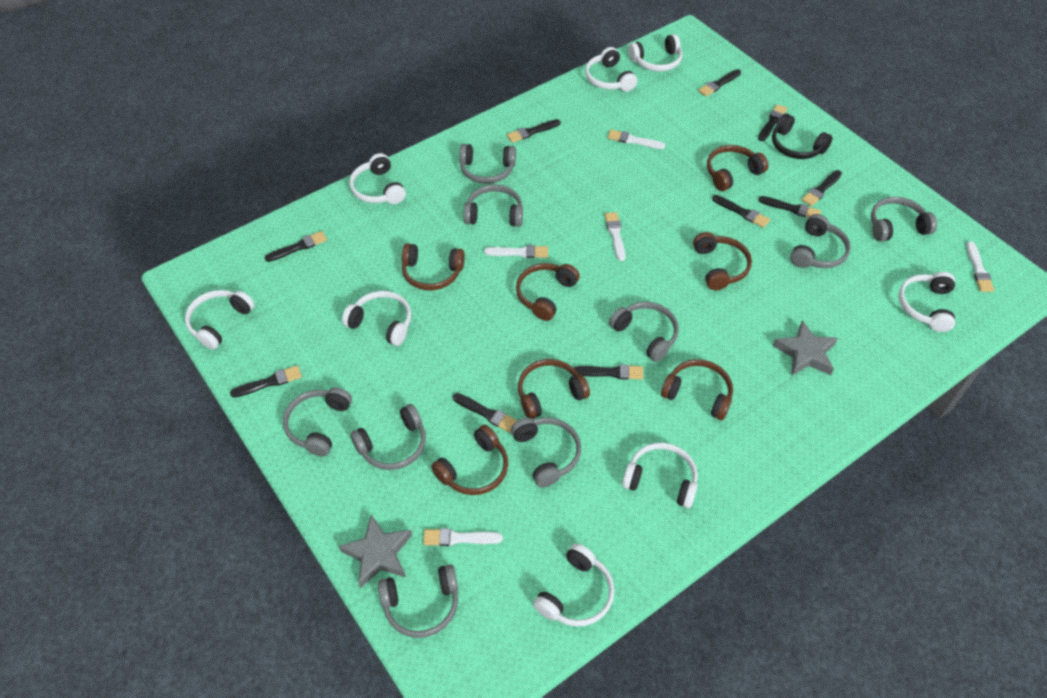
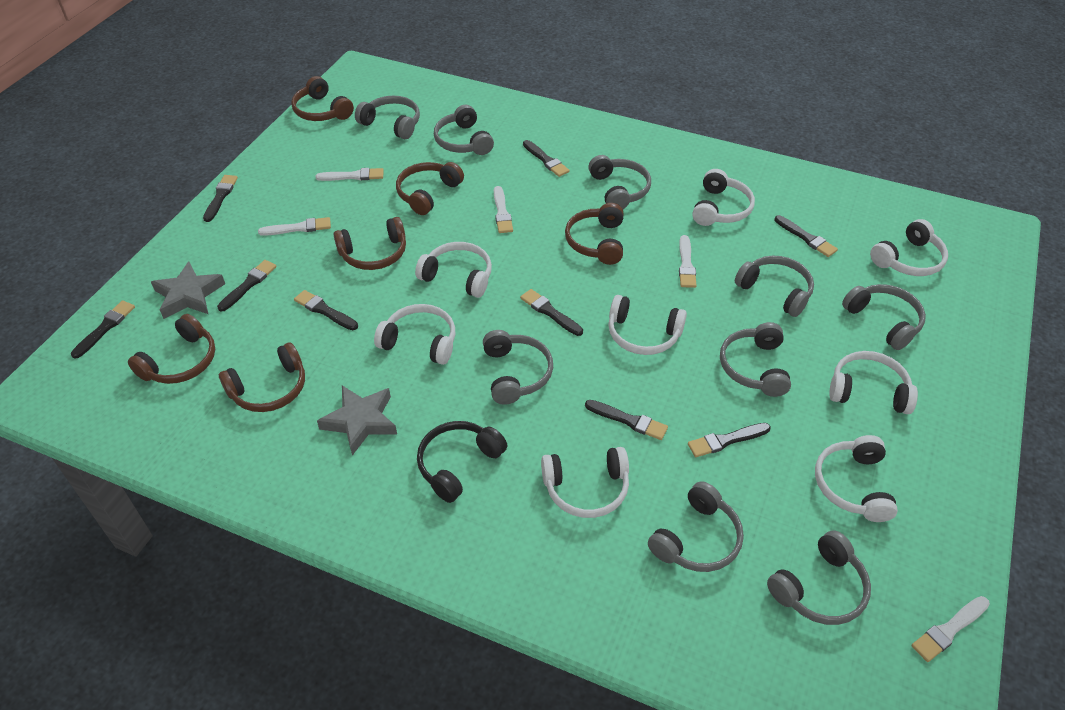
black brush: [230,365,302,397] [264,231,327,262] [453,393,518,433] [507,119,561,143] [574,364,643,380] [698,69,741,96] [712,195,770,228] [758,104,787,141] [759,196,821,218] [802,170,842,206] = 10 -> [71,300,135,358] [203,175,238,222] [217,260,277,312] [294,290,358,330] [520,289,583,336] [523,140,569,177] [585,400,668,440] [688,423,771,457] [775,215,838,257] = 9
brown headphones: [402,243,465,290] [431,425,508,495] [516,263,580,321] [518,359,590,419] [661,359,733,420] [693,232,752,290] [707,145,768,191] = 7 -> [128,314,215,384] [219,342,305,412] [291,76,354,121] [334,217,406,270] [396,162,464,215] [565,203,623,265] = 6

